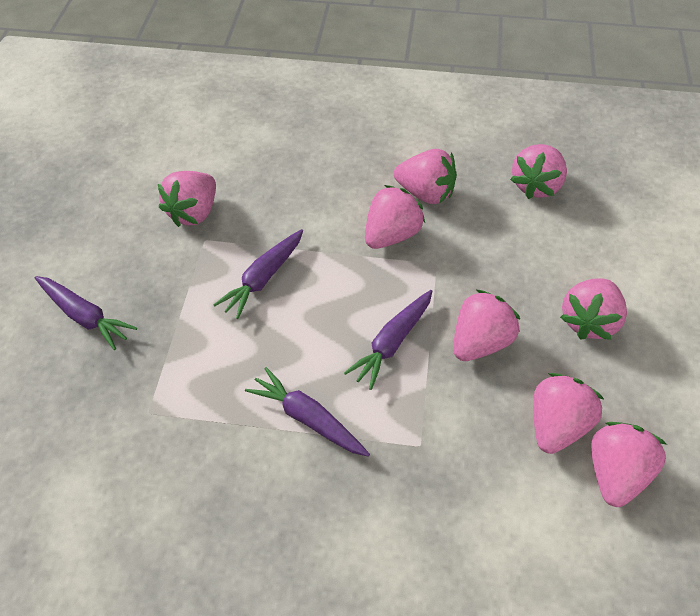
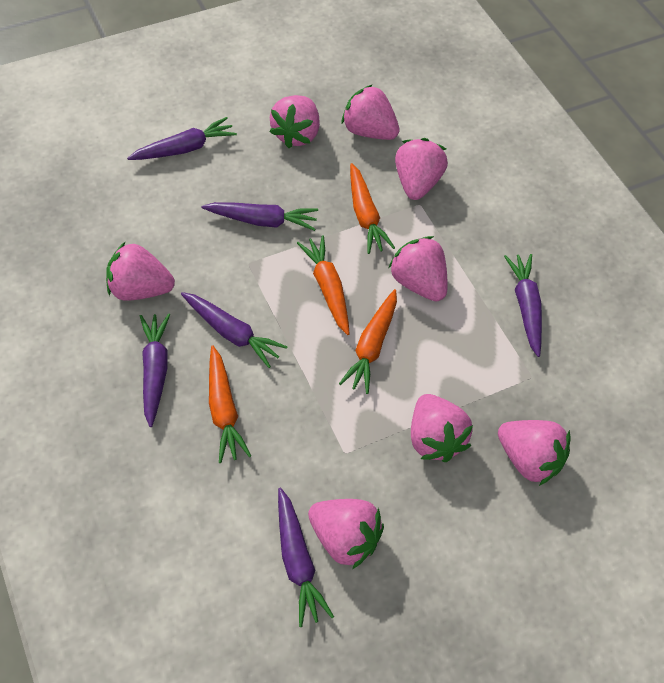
orange carrot: none = 0 -> [209,346,251,463] [297,235,350,335] [339,289,397,394] [350,163,395,254] = 4
purple carrot: [35,276,137,350] [213,229,303,319] [245,367,370,457] [344,290,432,390] = 4 -> [127,117,237,160] [140,313,170,427] [181,292,287,368] [202,202,318,231] [278,487,334,627] [504,254,542,357] = 6

